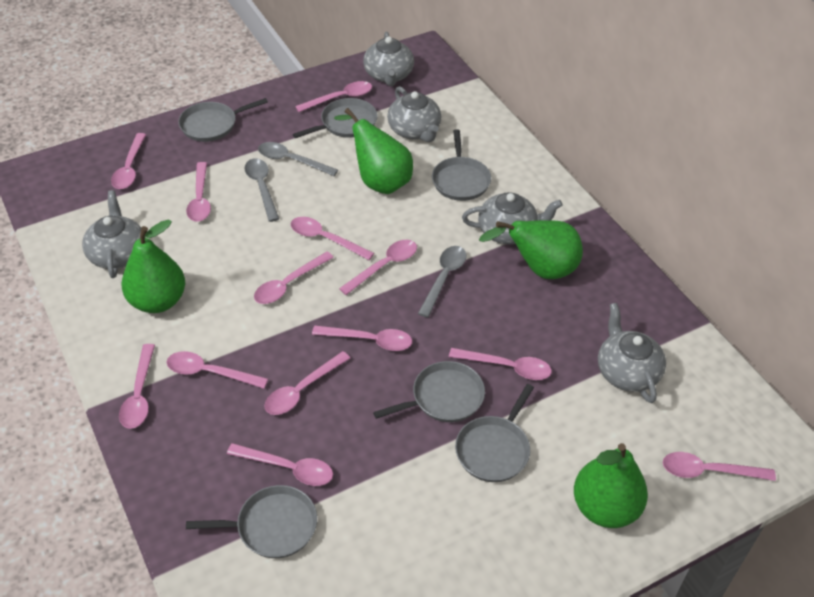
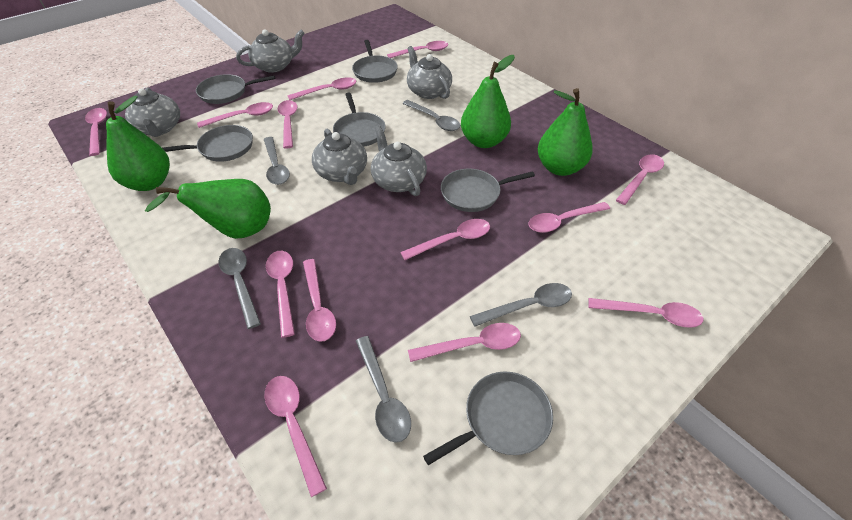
grey spoon: [244,158,279,222] [258,142,338,176] [418,246,466,318] = 3 -> [218,248,261,329] [264,137,290,185] [356,336,411,443] [402,100,461,131] [470,283,572,327] = 5

